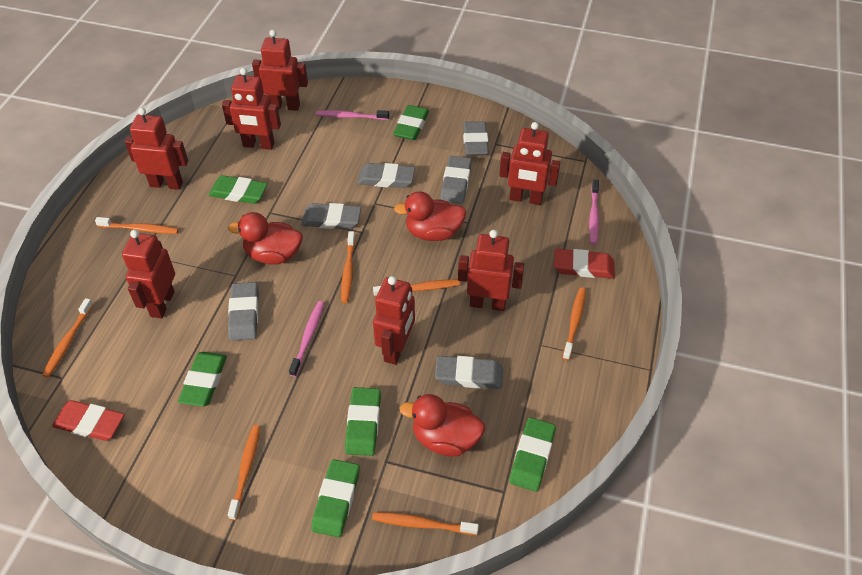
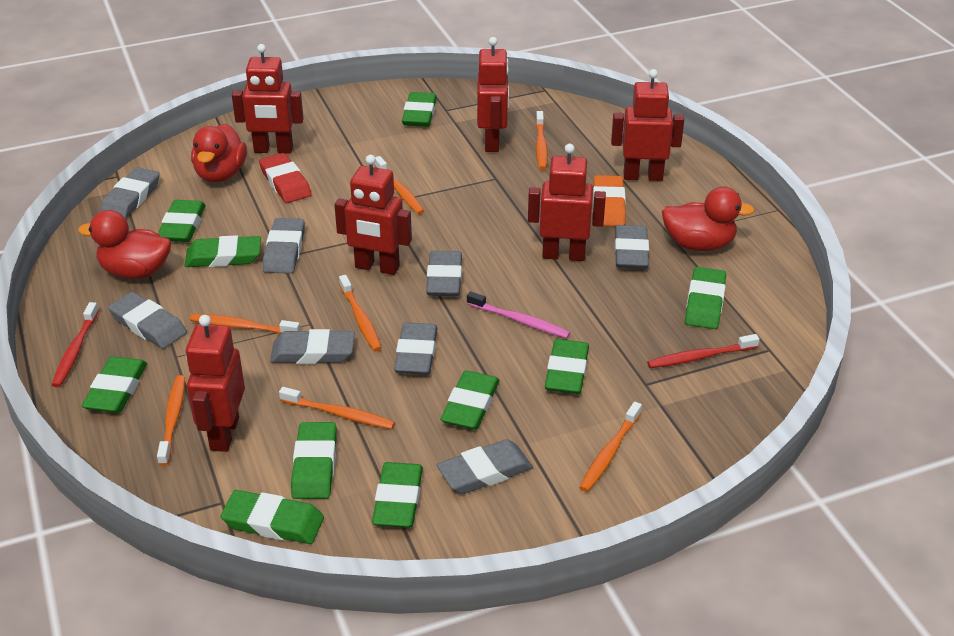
green eraser: [178,352,227,407] [209,175,268,204] [311,459,360,537] [345,387,381,456] [393,105,429,140] [509,417,556,492] = 6 -> [82,356,147,413] [158,200,205,242] [184,235,261,267] [221,490,324,544] [291,422,337,499] [372,462,423,528] [402,92,437,127] [440,370,500,430] [545,339,589,394] [685,267,726,329] = 10
grey eraser: [228,282,259,341] [301,203,361,229] [357,163,415,188] [435,356,503,389] [440,156,472,204] [463,121,489,156] = 6 -> [100,167,160,219] [108,292,187,349] [263,218,305,274] [270,329,355,364] [394,322,438,375] [426,251,462,296] [437,439,533,494] [615,225,649,269] = 8
orange eraser: none = 0 -> [593,175,626,226] = 1
pink toothbrush: [289,301,324,377] [316,110,389,120] [589,180,599,245] = 3 -> [467,291,570,338] = 1
red eraser: [52,400,125,441] [554,249,615,279] = 2 -> [259,153,312,203] = 1
red robot: [122,230,175,319] [125,108,188,190] [222,68,281,150] [252,30,308,111] [373,276,415,365] [458,230,524,311] [499,122,560,205] = 7 -> [186,315,245,452] [232,44,304,153] [335,155,412,275] [477,37,509,152] [528,144,606,261] [611,69,684,181] = 6
red toothbrush: none = 0 -> [52,302,99,387] [647,334,760,368] = 2

